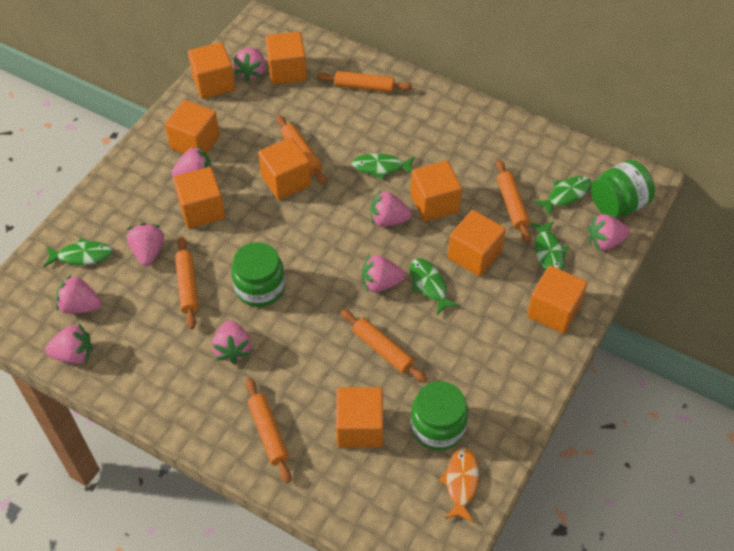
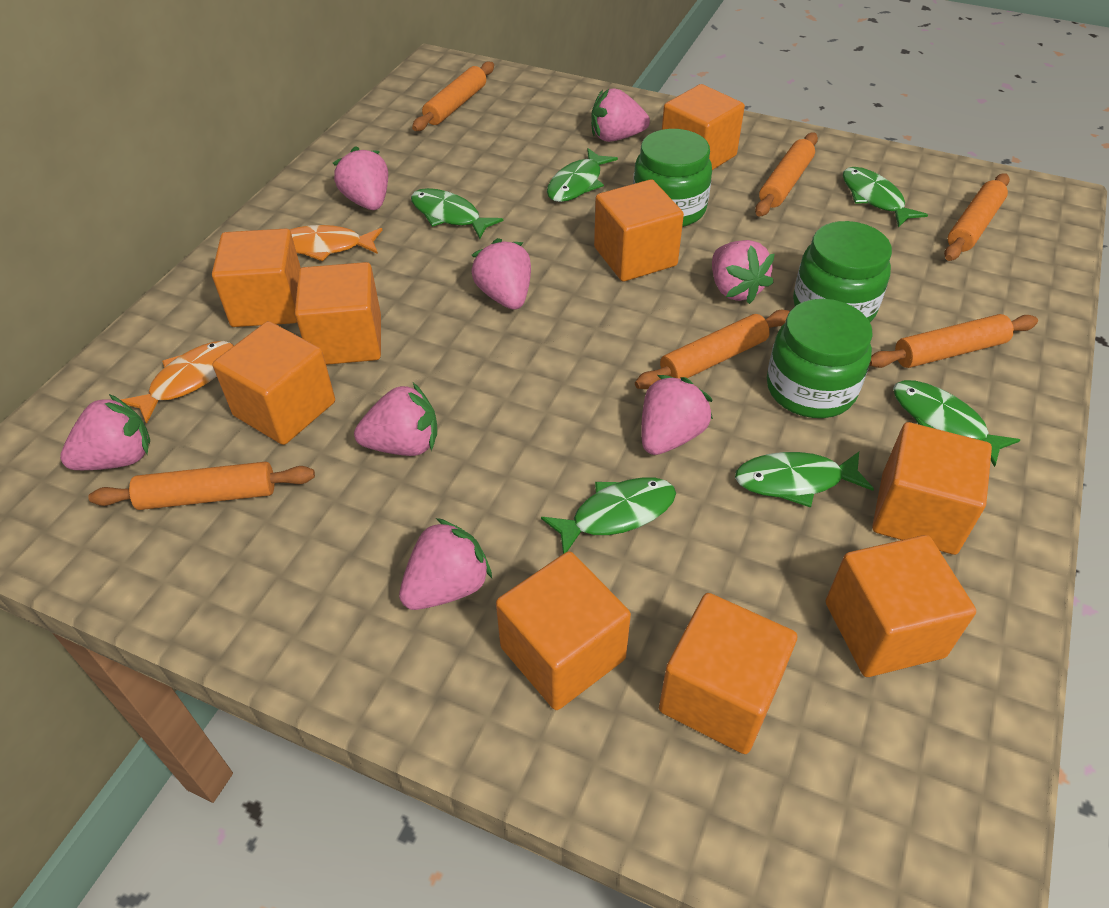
green fish: [44,238,113,267] [352,153,415,180] [410,258,459,315] [530,221,568,271] [534,176,592,217] = 5 -> [411,188,503,239] [541,477,676,554] [547,148,618,202] [735,452,874,508] [843,167,928,227] [893,380,1020,467] = 6
orange fish: [439,448,479,522] = 1 -> [121,341,234,424] [289,225,382,261] = 2
pink strawberry: [45,323,93,364] [56,275,101,314] [127,223,164,266] [171,146,212,177] [212,321,251,364] [233,48,265,82] [362,254,405,292] [370,190,412,227] [587,214,630,251] = 9 -> [60,394,150,470] [333,146,388,210] [354,383,437,456] [399,518,492,610] [471,238,531,310] [591,88,650,142] [641,375,713,455] [712,240,775,304] = 8

